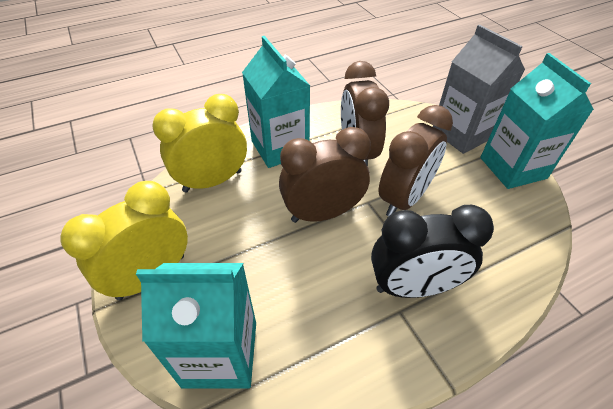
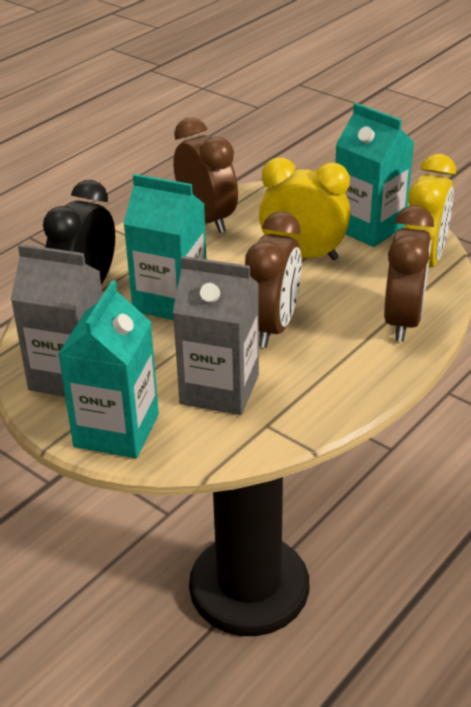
grey carton: [433,25,525,154] = 1 -> [11,244,102,397] [173,256,259,415] = 2

